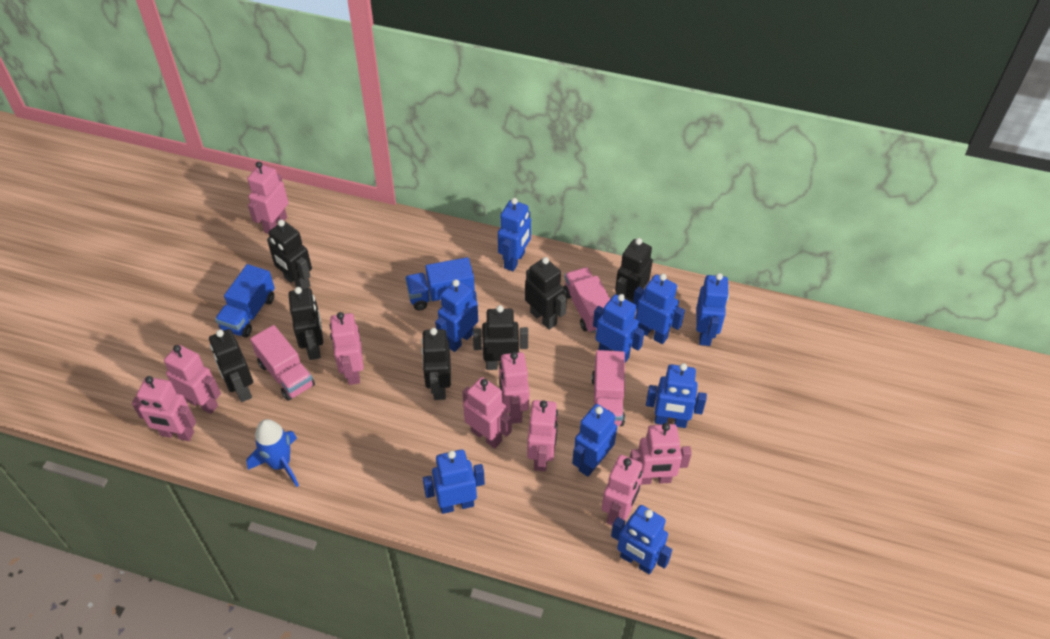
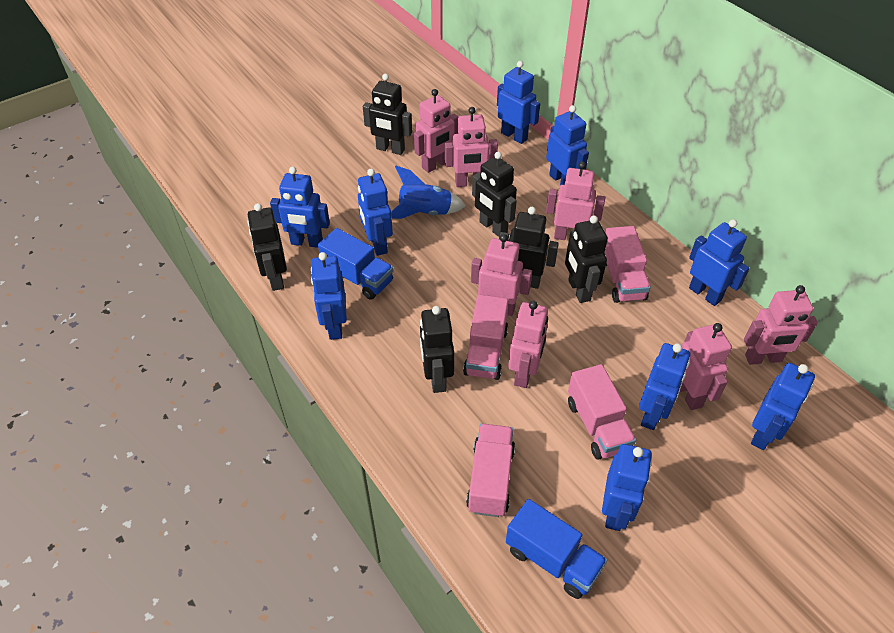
black robot: [209,329,253,402] [267,220,312,289] [289,287,323,360] [421,328,451,400] [473,305,528,370] [525,257,567,330] [615,238,653,303] = 7 -> [247,203,287,291] [363,74,412,155] [420,306,454,393] [472,152,517,237] [499,207,559,289] [565,216,608,303] = 6
pink robot: [132,376,196,441] [164,345,221,414] [247,161,289,234] [330,312,364,385] [462,377,512,449] [499,352,529,424] [527,400,558,471] [602,455,643,526] [630,423,692,485] = 9 -> [414,89,458,173] [445,107,498,187] [471,234,532,316] [508,301,548,388] [546,161,605,240] [680,323,732,410] [744,285,818,365] = 7
pink truck: [250,325,315,401] [564,267,610,333] [591,350,625,426] = 3 -> [463,294,508,380] [466,424,515,517] [568,364,636,460] [604,226,651,303] = 4

